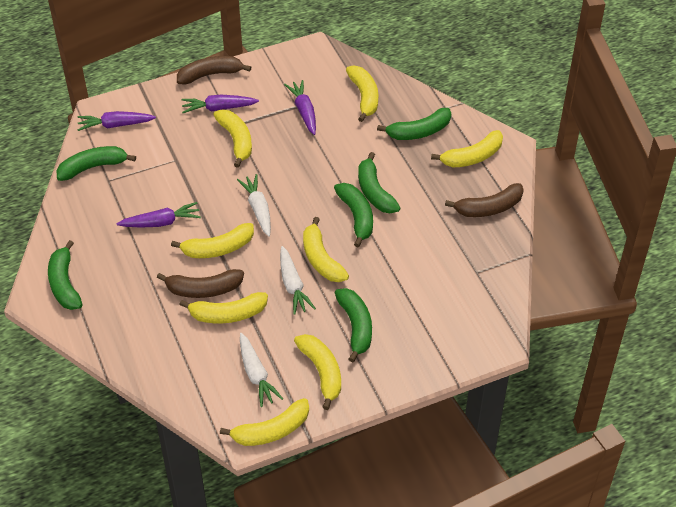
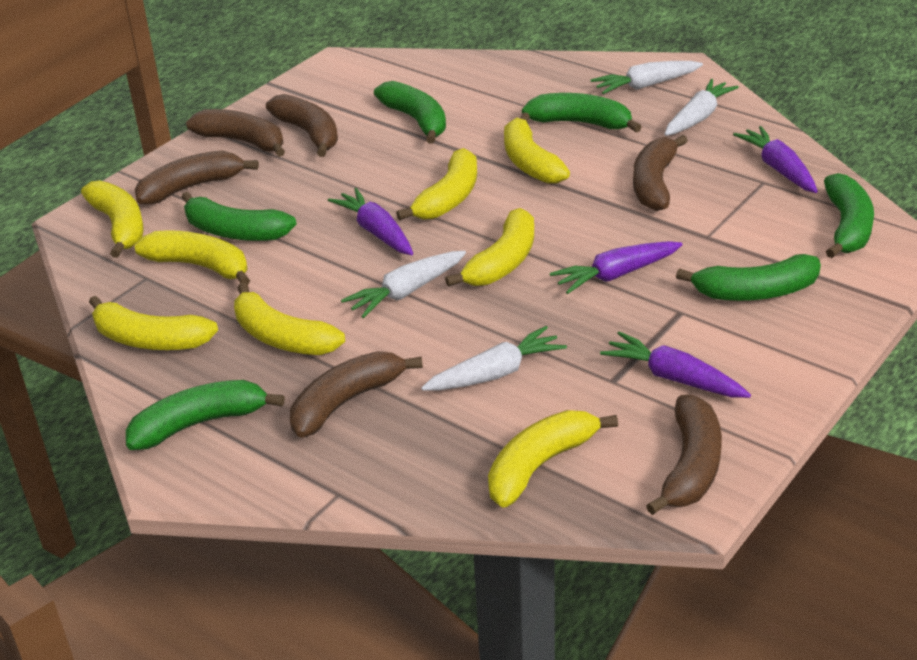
brown banana: [157,269,244,298] [177,56,251,84] [445,183,523,217] = 3 -> [135,150,259,204] [186,109,285,157] [266,94,338,157] [290,351,423,438] [633,135,688,211] [646,395,722,515] = 6
white carrot: [237,174,271,237] [240,333,283,407] [280,246,316,315] = 3 -> [341,251,466,318] [421,326,567,391] [591,61,703,94] [665,79,739,136] = 4

